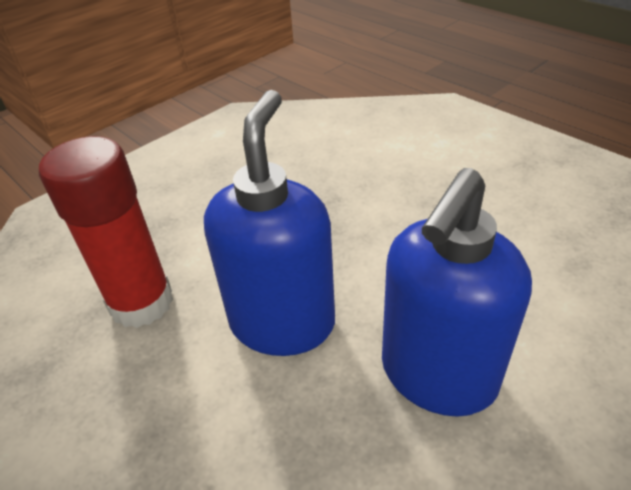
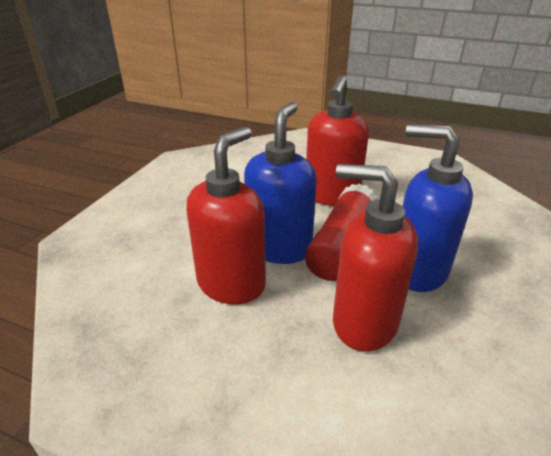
red soap dispenser: none = 0 -> [186,127,266,304] [306,75,369,206] [333,164,418,352] = 3

